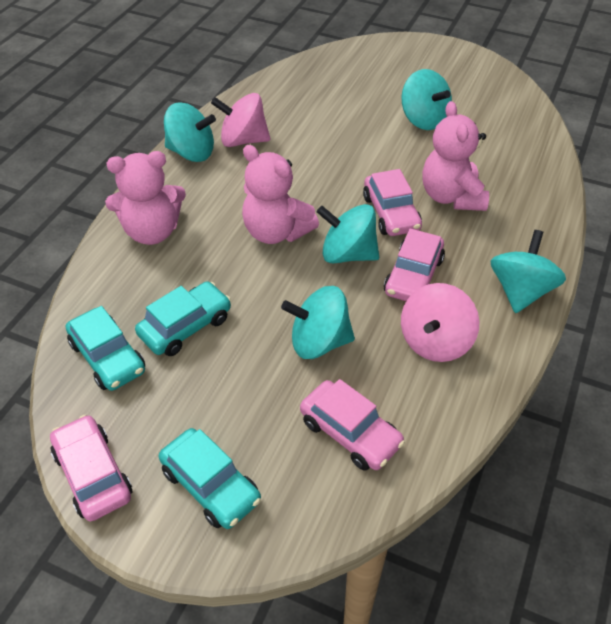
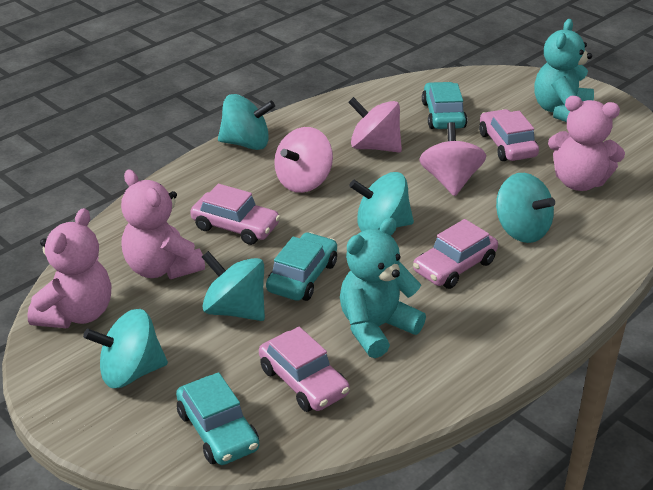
pink spinning top: [211,93,270,147] [401,283,479,362] = 2 -> [274,127,333,193] [348,97,402,153] [419,122,486,196] = 3
turquoise teddy bear: none = 0 -> [340,218,426,358] [534,19,594,122] = 2

